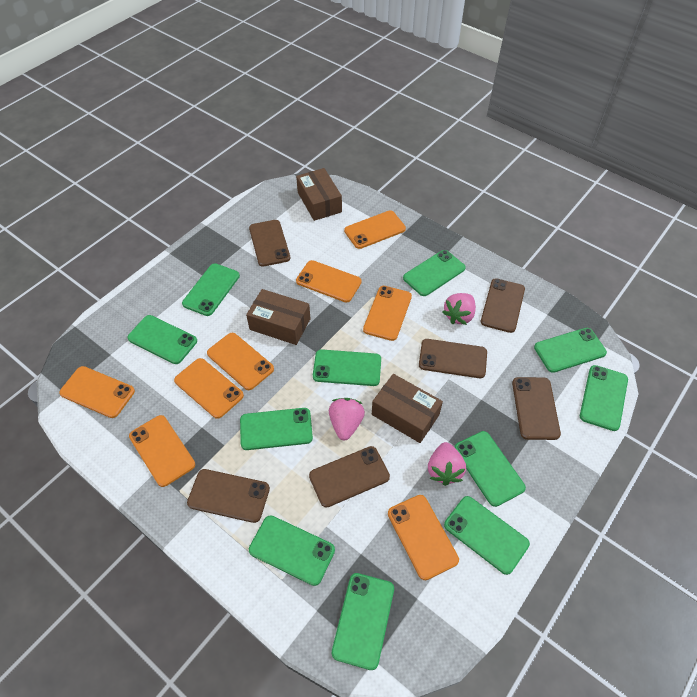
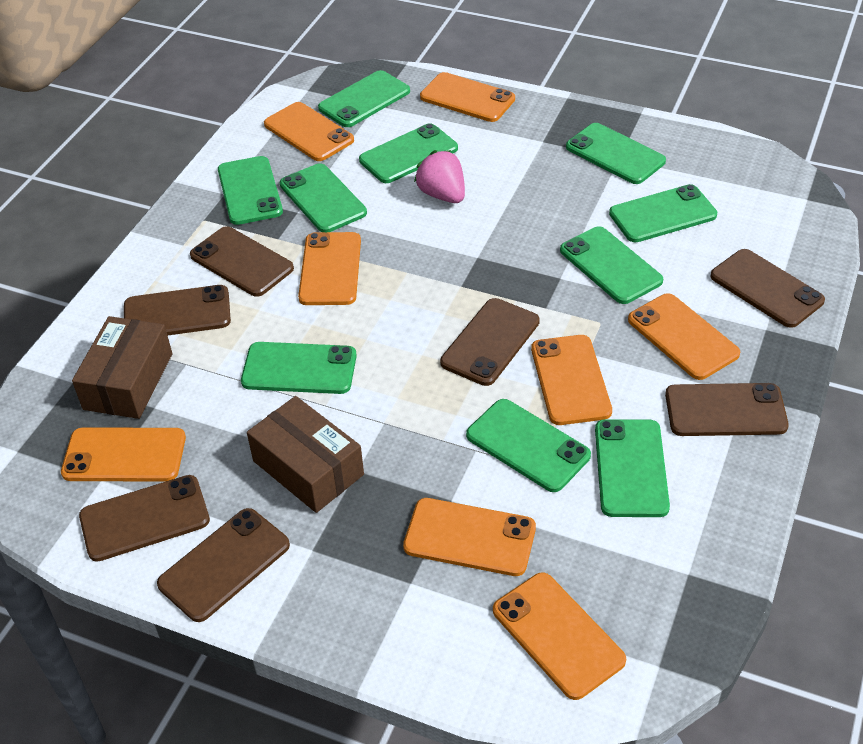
brown box: [246,289,311,345] [296,168,342,221] [372,374,443,443] = 3 -> [72,316,172,419] [247,396,364,513] = 2
brown phone: [187,469,270,523] [249,220,290,267] [309,446,390,508] [419,339,487,378] [481,278,525,333] [512,377,561,440] = 6 -> [79,475,210,562] [124,285,231,335] [157,508,290,622] [190,226,294,297] [440,298,540,386] [665,383,789,436] [710,249,825,328] = 7
green phone: [127,315,197,364] [182,263,240,316] [240,408,313,450] [249,515,335,586] [313,349,381,386] [332,573,394,670] [403,250,466,296] [444,496,530,575] [454,431,526,507] [534,328,607,373] [580,365,628,431] = 11 -> [218,156,283,225] [241,342,357,394] [280,163,367,232] [318,70,410,127] [359,123,458,183] [466,399,591,492] [560,226,663,304] [566,123,666,184] [595,419,670,517] [609,184,717,242] = 10
pink strawberry: [329,398,365,440] [428,442,466,486] [443,293,476,325] = 3 -> [414,150,465,203] = 1

